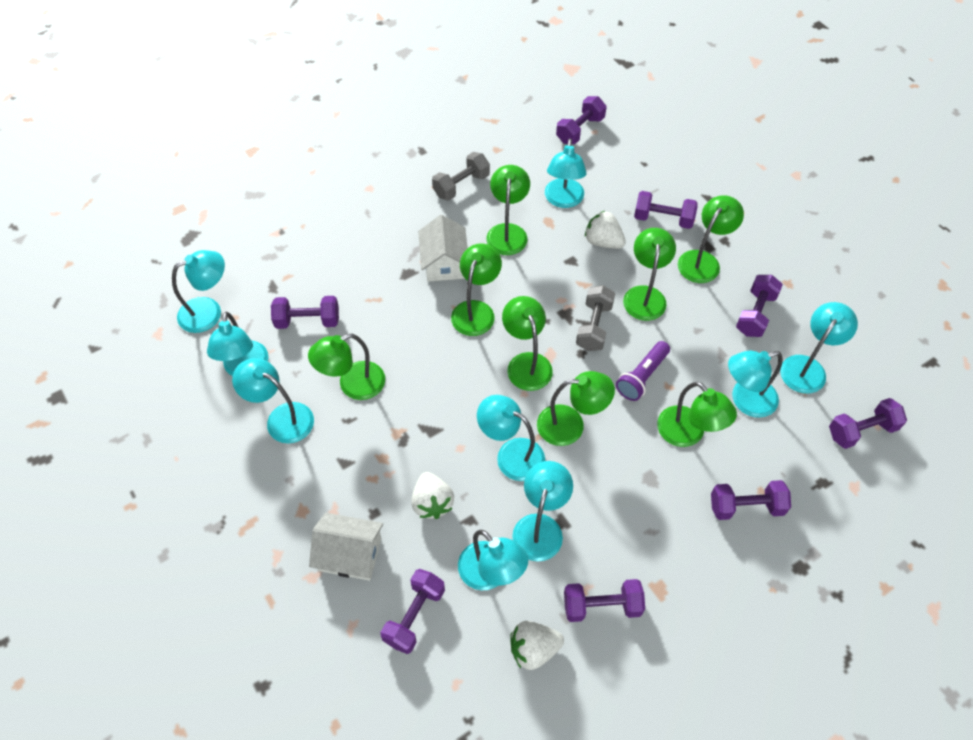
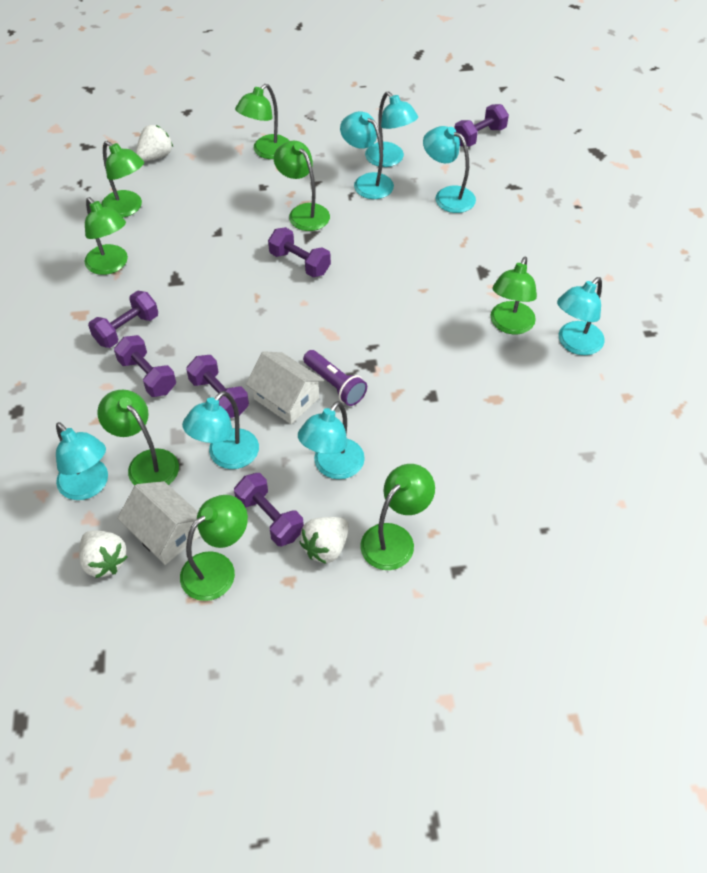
grey dumbbell: [432,152,490,201] [576,285,615,351] = 2 -> none = 0
purple dumbbell: [271,296,339,329] [380,569,445,654] [556,96,607,144] [564,579,645,622] [634,191,698,229] [711,480,791,520] [736,275,783,337] [829,398,907,449] = 8 -> [88,291,158,348] [114,335,176,397] [186,355,249,418] [234,473,304,546] [268,227,331,277] [454,104,509,147] = 6
turquoise lamp: [172,250,225,333] [207,312,269,376] [232,358,314,444] [458,530,528,591] [477,395,545,481] [512,461,573,562] [545,139,587,208] [728,351,783,418] [780,302,858,394] = 9 -> [56,422,108,500] [182,391,259,469] [298,401,365,479] [340,111,394,199] [365,92,418,167] [423,126,476,213] [557,277,605,355] = 7

